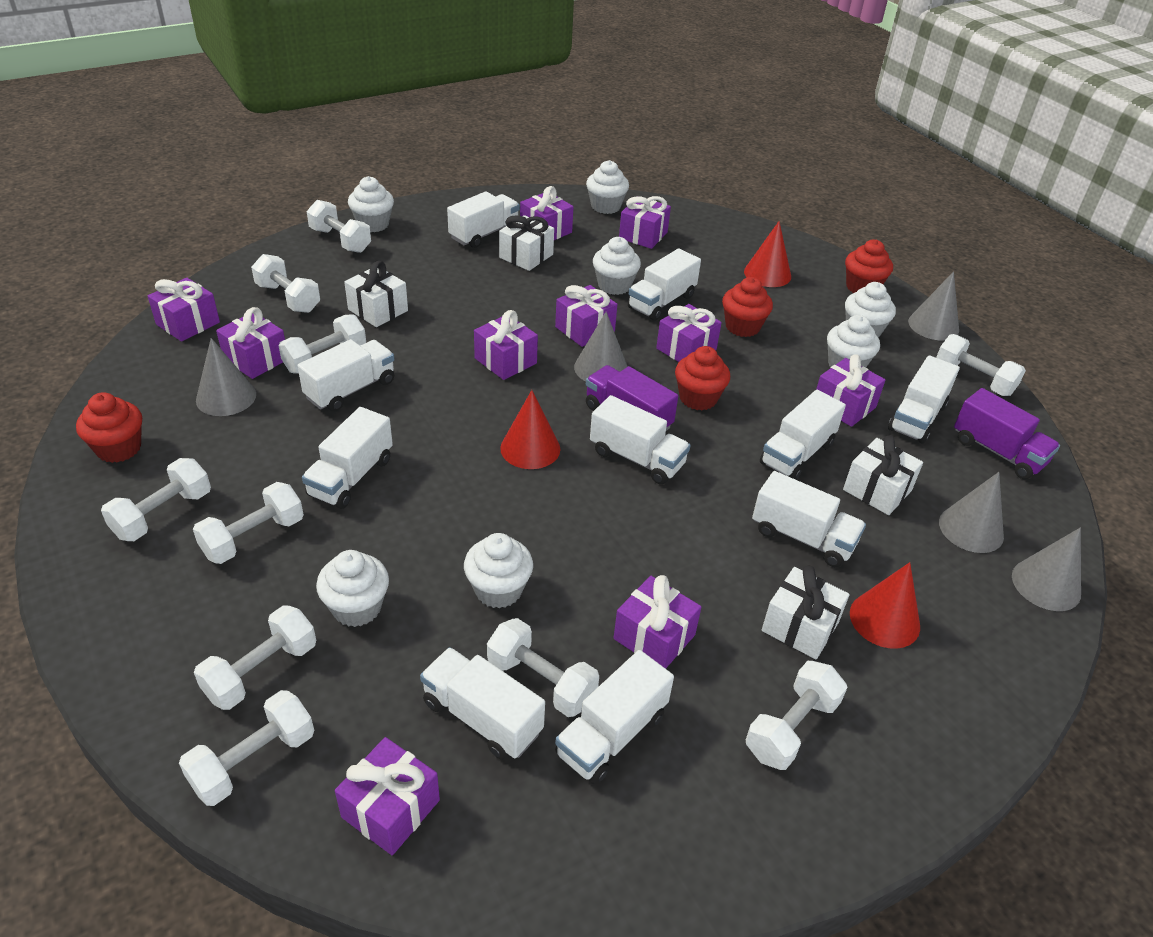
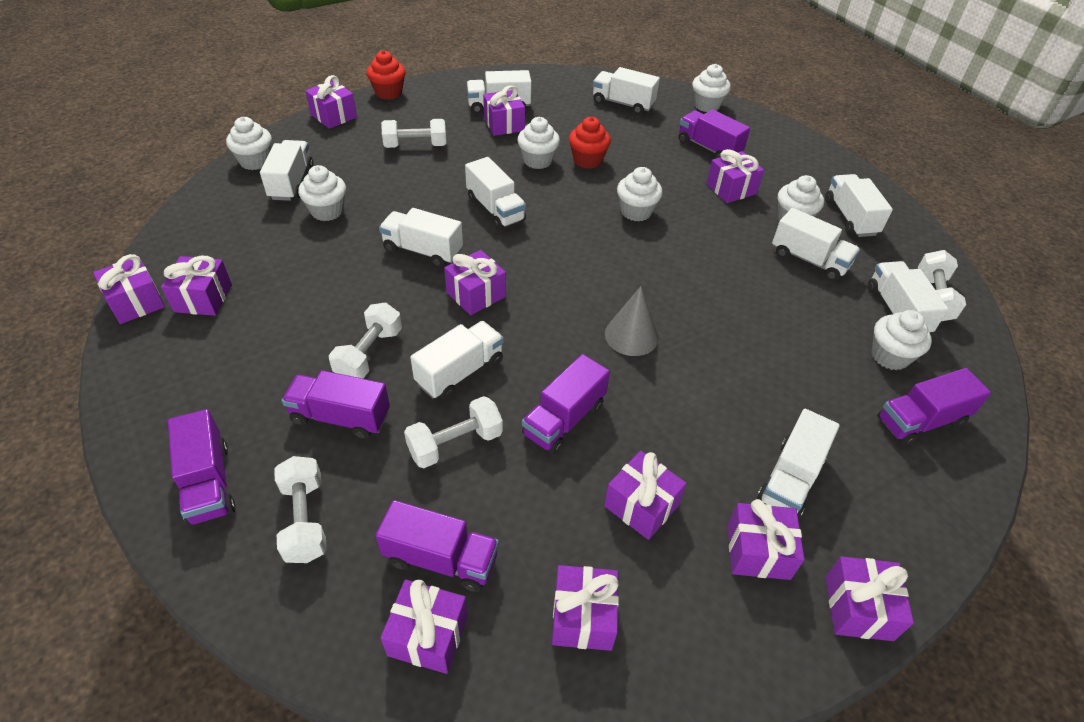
grey cone: [196,338,256,416] [574,312,628,381] [908,271,959,341] [939,472,1004,553] [1012,528,1081,611] = 5 -> [605,286,659,356] = 1
purple gift: [148,278,220,342] [216,307,285,379] [335,737,440,855] [474,310,538,380] [520,186,573,240] [555,285,618,347] [614,575,701,669] [619,196,671,249] [656,304,722,362] [816,354,885,427] = 10 -> [93,254,165,324] [161,256,232,316] [305,75,357,129] [381,580,468,674] [444,250,506,315] [483,85,525,136] [552,565,619,651] [604,451,687,540] [706,149,764,203] [728,499,805,580] [826,556,914,641] = 11
purple truck: [586,365,678,431] [954,388,1060,479] = 2 -> [168,409,235,526] [282,370,390,439] [375,500,499,592] [522,354,610,454] [678,109,750,159] [877,368,991,446] = 6
red cone: [500,390,560,469] [744,221,791,287] [850,562,920,649] = 3 -> none = 0
red cupcake: [76,392,142,463] [675,346,730,410] [722,277,773,337] [845,240,893,293] = 4 -> [367,50,405,100] [569,117,611,169] = 2
white dumbbell: [101,458,211,541] [179,690,314,806] [193,482,304,564] [194,605,316,710] [251,254,320,313] [278,314,366,374] [307,200,371,253] [487,618,599,717] [746,661,847,770] [936,334,1026,396] = 10 -> [274,456,327,563] [329,303,402,379] [381,119,446,148] [404,396,503,468] [918,250,966,321] = 5
white gift: [344,261,408,327] [499,215,554,271] [762,566,849,659] [843,435,923,515] = 4 -> none = 0

